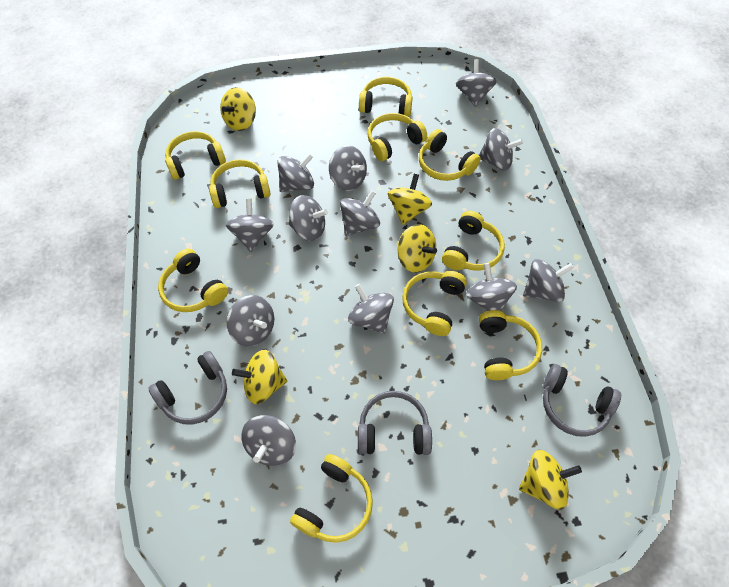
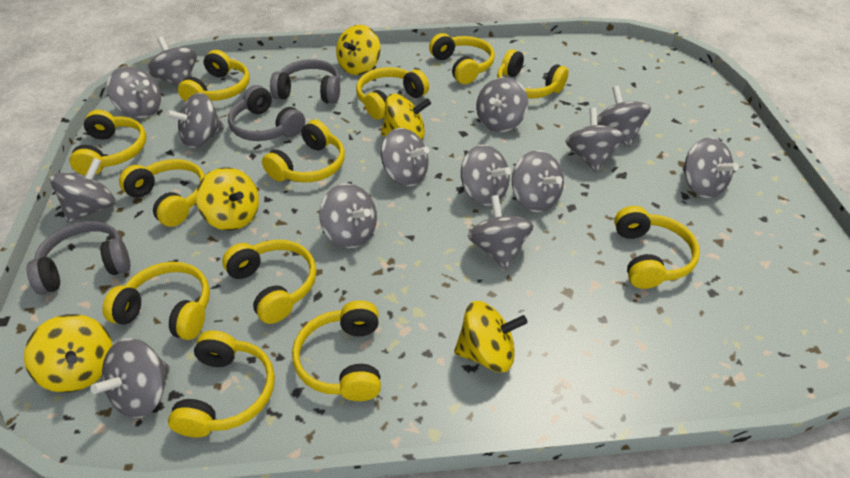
grey spinning top: [226,199,274,252] [227,295,274,346] [241,415,296,466] [277,153,314,192] [289,195,328,241] [329,145,367,191] [340,190,380,236] [348,284,394,334] [456,59,497,107] [466,263,517,311] [479,128,523,171] [523,259,574,302] = 12 -> [50,158,116,223] [91,338,170,418] [107,66,161,118] [148,37,197,86] [166,93,224,148] [319,184,377,248] [381,128,429,186] [461,145,511,205] [468,195,534,270] [476,77,528,132] [512,150,564,212] [565,108,625,173] [597,86,651,147] [683,137,739,198] = 14
yellow headphones: [158,249,228,312] [165,131,226,180] [209,159,271,208] [290,454,373,543] [359,77,413,117] [367,113,427,161] [402,271,467,336] [419,129,481,181] [442,211,505,271] [479,310,542,380] = 10 -> [70,110,146,175] [103,262,210,340] [119,159,205,227] [168,330,275,437] [178,50,250,102] [222,240,317,324] [262,120,345,182] [292,300,381,401] [356,67,429,120] [429,33,495,84] [497,49,569,99] [614,206,700,289] = 12

